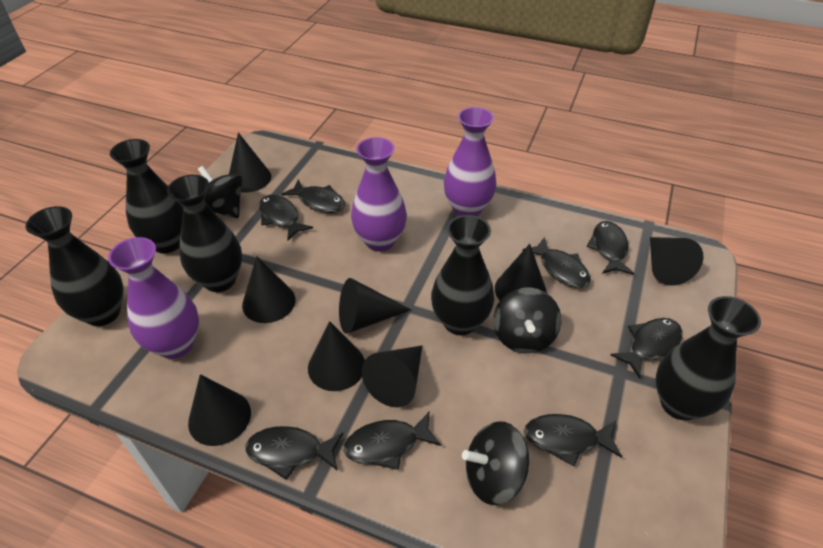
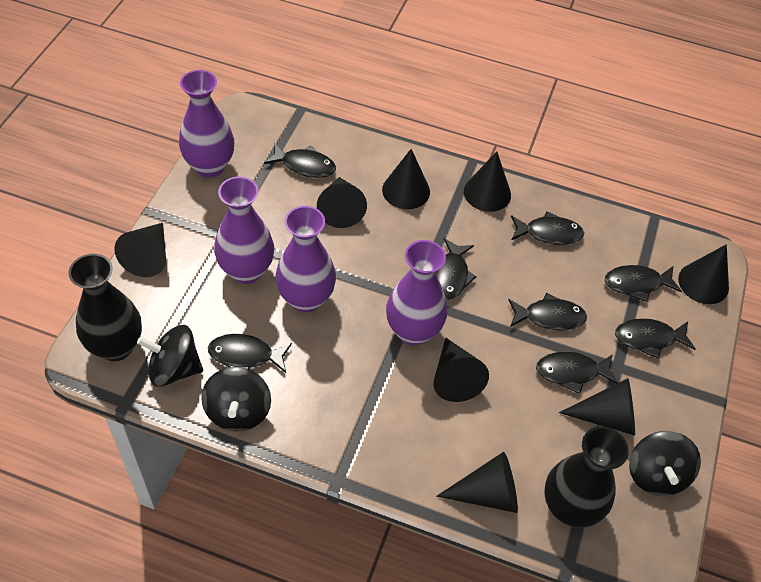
black vase: [26,206,124,326] [110,139,183,253] [167,175,242,292] [431,215,494,335] [655,296,761,420] = 5 -> [69,254,142,361] [544,426,629,528] = 2
purple vase: [108,237,199,359] [351,137,407,252] [444,107,496,216] = 3 -> [179,70,234,178] [214,176,274,284] [275,206,336,312] [386,240,448,345] = 4

